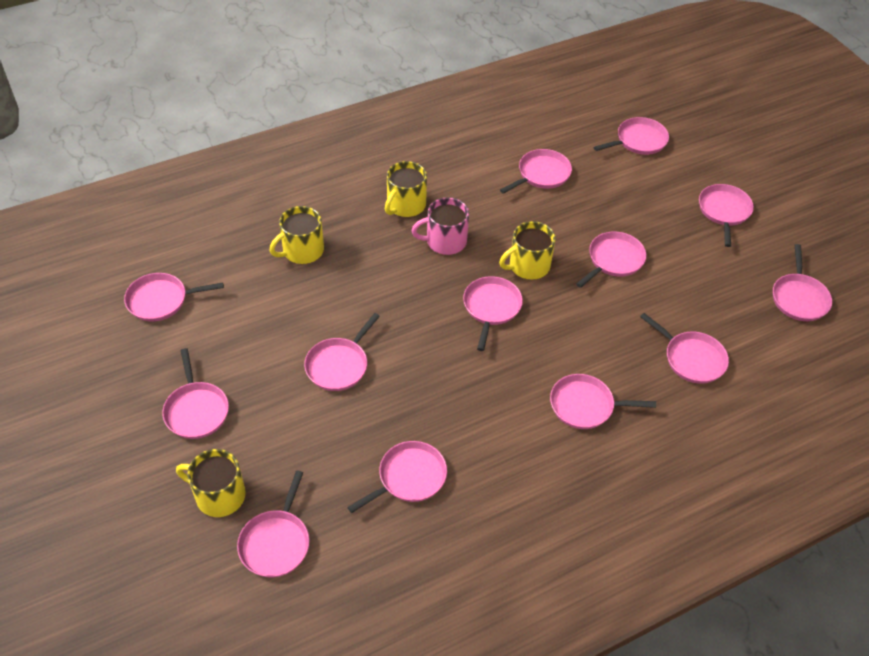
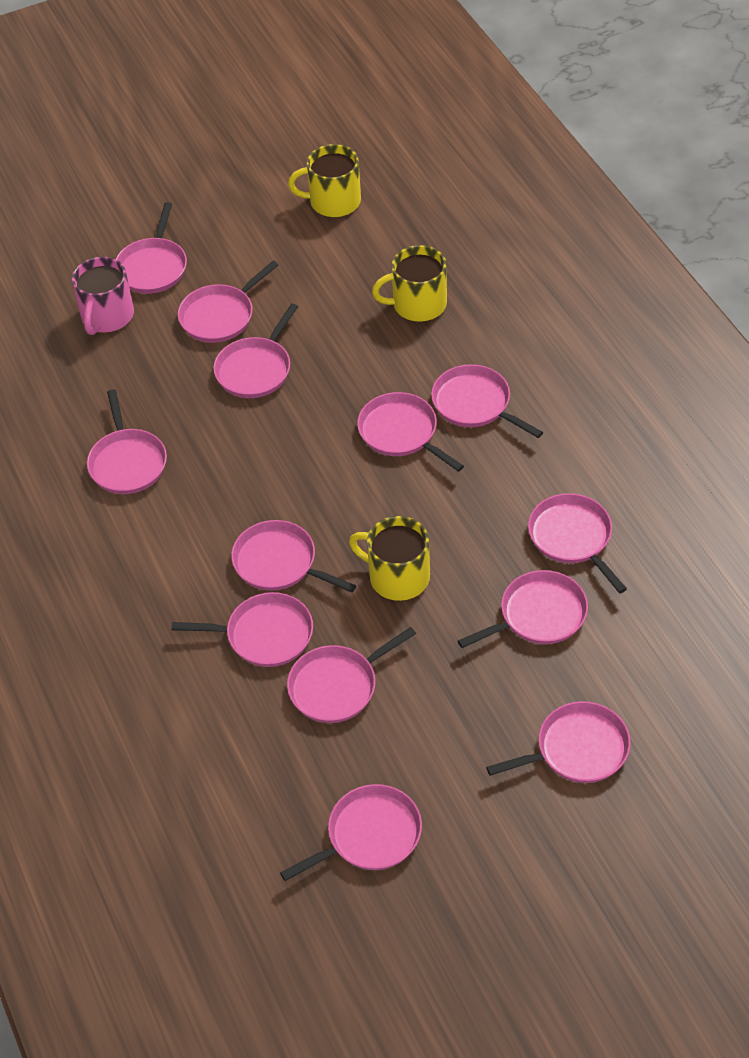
yellow mug: [176,449,246,517] [269,206,324,264] [385,161,427,217] [499,221,555,279] = 4 -> [288,144,361,217] [349,516,430,601] [372,245,447,322] = 3

